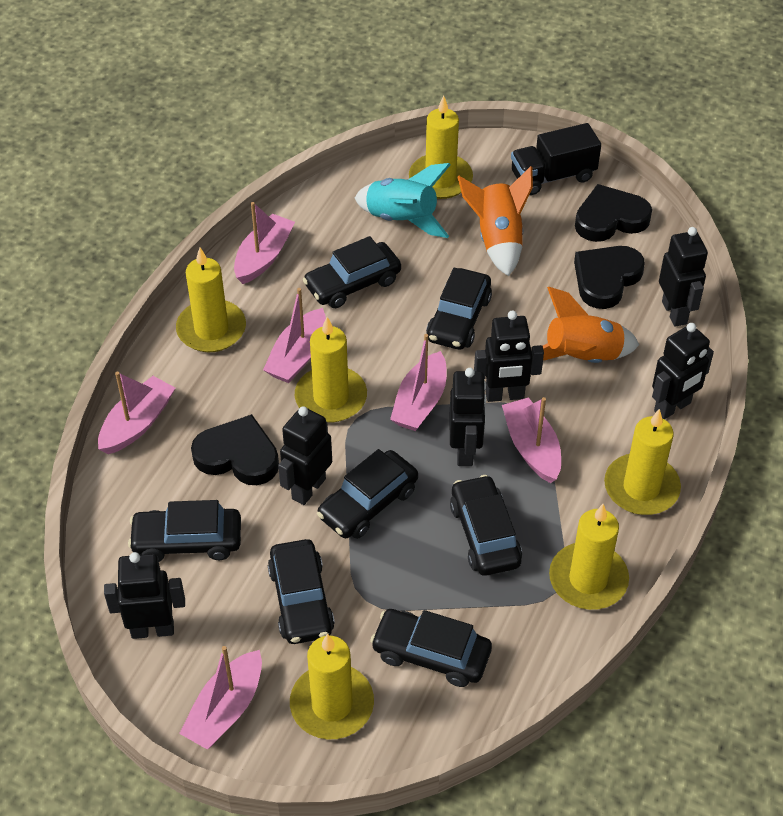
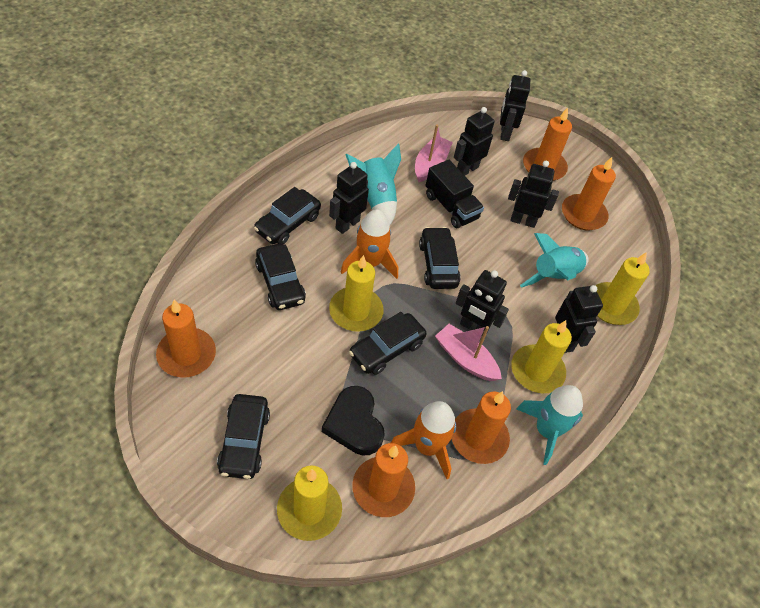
black car: [128,500,241,562] [268,539,335,644] [303,236,401,308] [317,449,418,539] [370,609,492,687] [426,267,492,350] [450,475,522,576] = 7 -> [217,394,270,479] [254,187,321,244] [255,243,306,310] [349,312,427,375] [419,227,461,289] = 5
black heart: [191,414,279,485] [574,246,645,309] [575,184,652,242] = 3 -> [322,386,385,456] = 1
orange candle: none = 0 -> [156,300,216,377] [352,443,415,517] [452,391,511,464] [523,107,572,181] [562,157,616,230] = 5
pink boat: [98,372,175,454] [179,646,262,750] [234,202,295,284] [263,288,326,383] [390,334,447,431] [502,397,561,483] = 6 -> [415,124,453,183] [435,324,502,381] = 2
turquoise rocket: [355,163,451,238] = 1 -> [346,143,401,225] [516,385,583,465] [520,233,589,288] = 3
yellow candle: [176,248,246,353] [290,634,374,739] [295,317,367,422] [409,95,473,199] [549,504,629,610] [604,409,681,515] = 6 -> [277,465,342,541] [329,255,384,332] [511,320,572,393] [595,252,650,325] = 4

